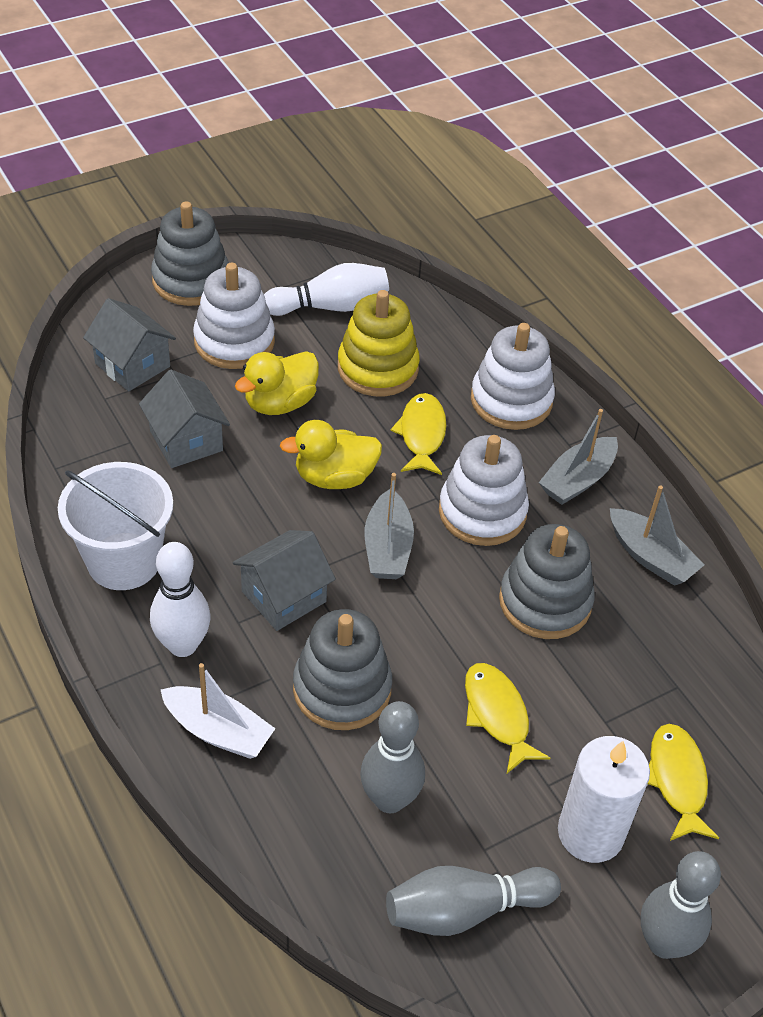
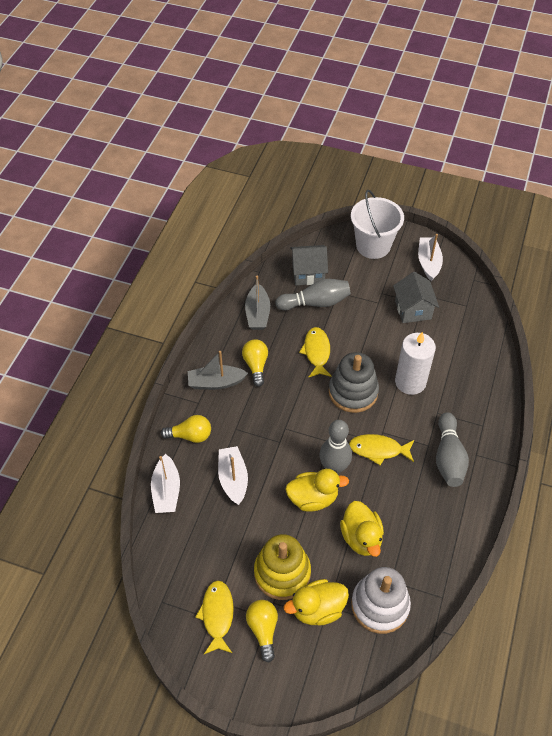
grey boat: [365,473,414,579] [539,409,618,505] [610,485,704,586] = 3 -> [188,351,248,390] [245,276,270,330] = 2
grey house: [83,298,176,391] [139,370,230,468] [233,530,336,631] = 3 -> [290,245,328,285] [393,272,439,323] = 2
grey stacking toy: [151,201,229,306] [293,609,392,730] [499,524,595,639] = 3 -> [329,352,379,413] = 1
white boat: [161,663,276,759] = 1 -> [151,454,180,513] [218,446,248,505] [418,234,443,281] = 3
white bowling pin: [150,542,211,657] [264,263,389,316] = 2 -> none = 0
white stacking toy: [193,263,275,369] [439,435,529,546] [471,323,555,430] = 3 -> [351,567,411,634] = 1
yellow duck: [235,351,319,415] [280,420,382,489] = 2 -> [284,579,349,626] [285,469,349,512] [340,501,384,557] = 3
yellow light bulb: none = 0 -> [161,415,211,443] [242,339,268,387] [246,600,278,663] = 3

